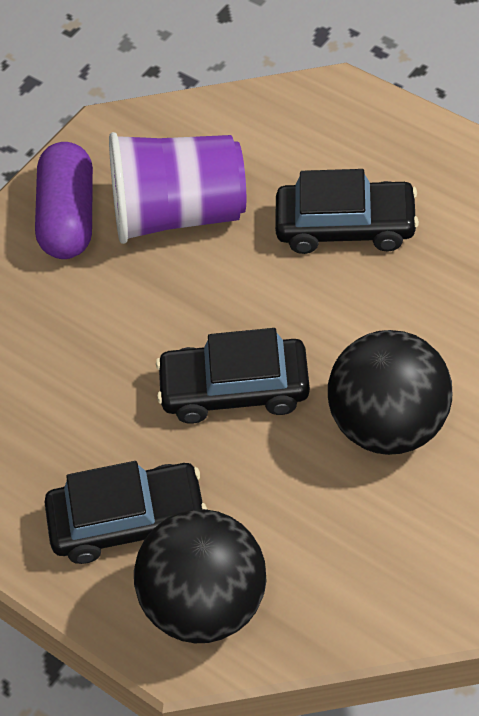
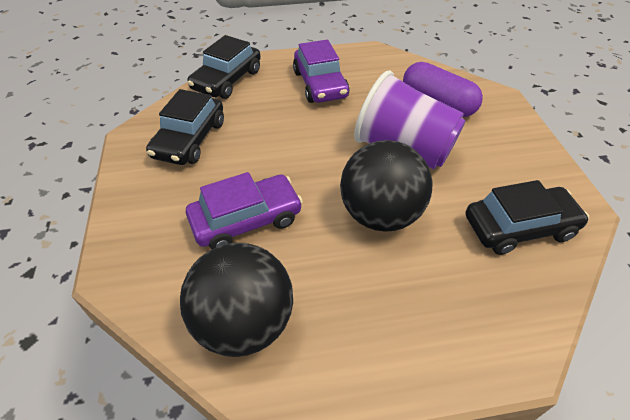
purple car: none = 0 -> [186,172,303,249] [293,40,349,103] = 2

